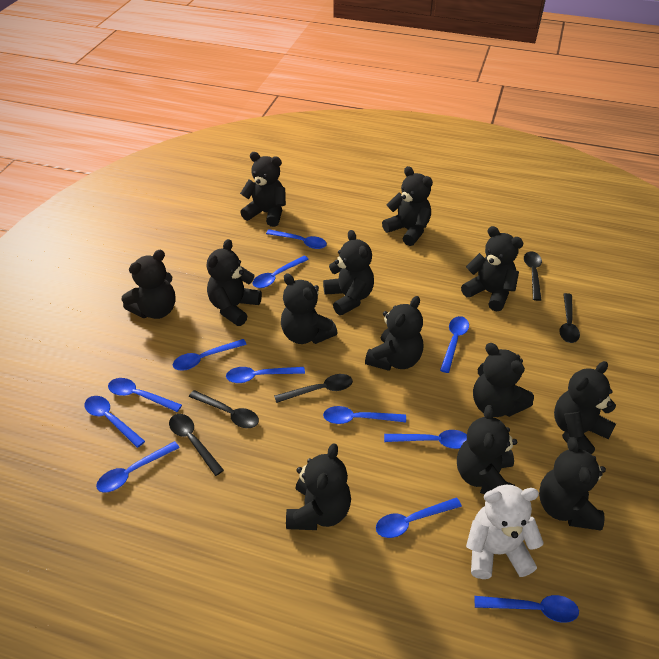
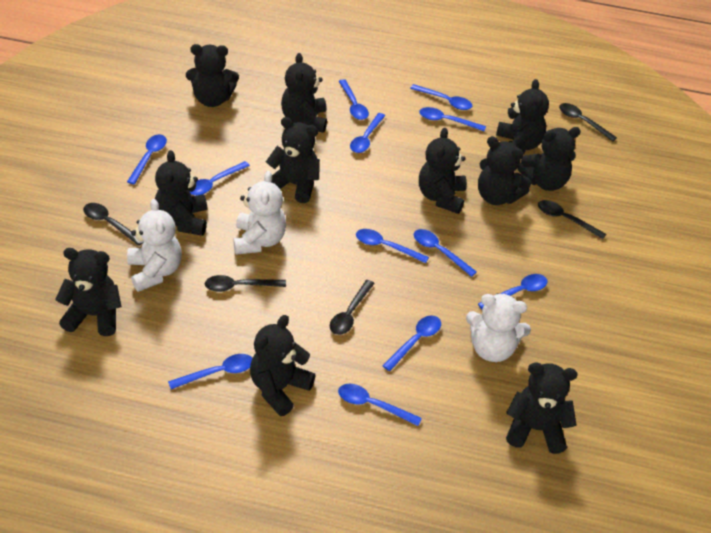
black teddy bear: [122,250,176,319] [207,239,262,326] [240,152,286,227] [281,273,338,344] [286,443,351,530] [323,230,374,316] [365,296,423,371] [382,166,433,246] [457,405,517,494] [461,226,524,311] [473,343,534,417] [539,437,606,530] [554,361,616,454] = 13 -> [55,248,122,336] [155,150,207,236] [186,44,239,107] [250,315,316,416] [266,117,320,203] [281,53,327,133] [419,128,467,214] [478,136,531,205] [496,79,549,154] [506,363,578,454] [517,127,581,191] = 11
white teddy bear: [466,485,544,579] = 1 -> [127,199,182,292] [233,171,286,255] [466,293,531,362] = 3

